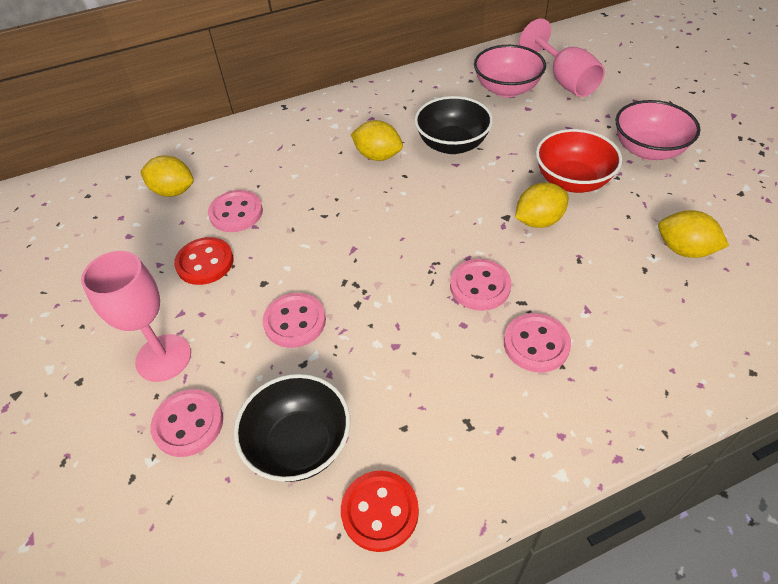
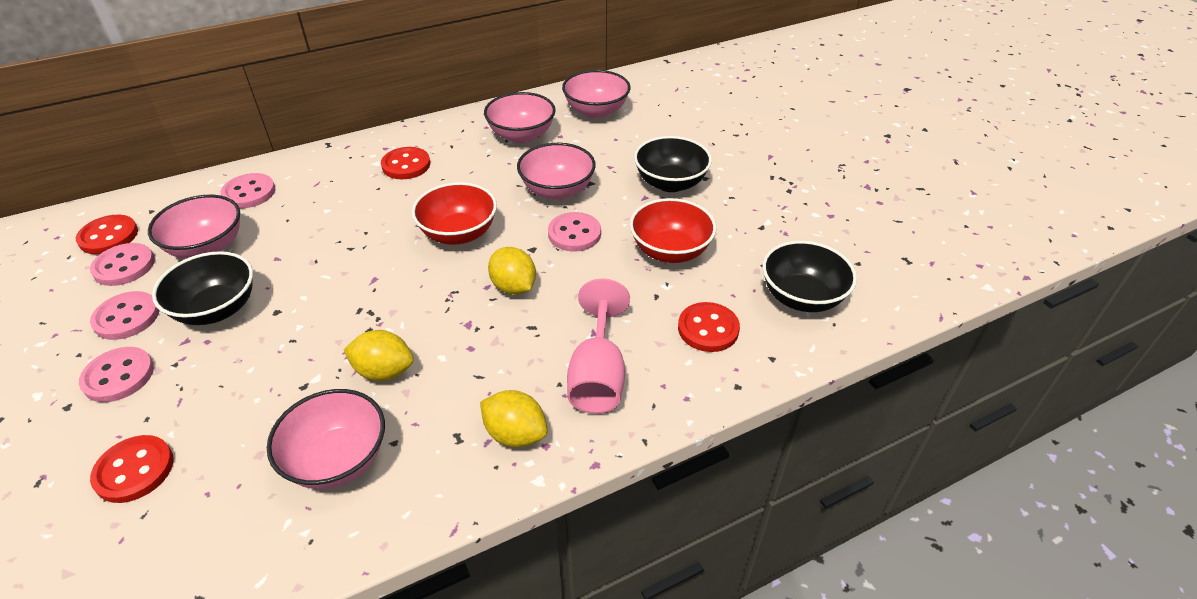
black bowl: [234,374,350,482] [414,96,493,154] = 2 -> [152,251,253,325] [634,136,712,192] [762,241,857,312] = 3
pink bowl: [474,45,546,97] [616,100,701,160] = 2 -> [148,195,240,259] [267,389,385,489] [484,92,556,143] [517,143,596,200] [562,70,631,118] = 5
pink goblet: [81,251,191,382] [519,18,605,97] = 2 -> [567,278,630,414] = 1
red bowl: [536,129,622,193] = 1 -> [412,182,497,245] [630,198,716,263] = 2
red button: [174,237,234,285] [341,470,419,552] = 2 -> [76,215,138,254] [90,435,174,503] [381,147,430,179] [678,302,740,352] = 4
yellow lemon: [140,155,194,197] [350,120,403,161] [515,182,568,228] [658,210,729,258] = 4 -> [344,330,414,381] [480,390,548,447] [488,247,536,295] = 3

